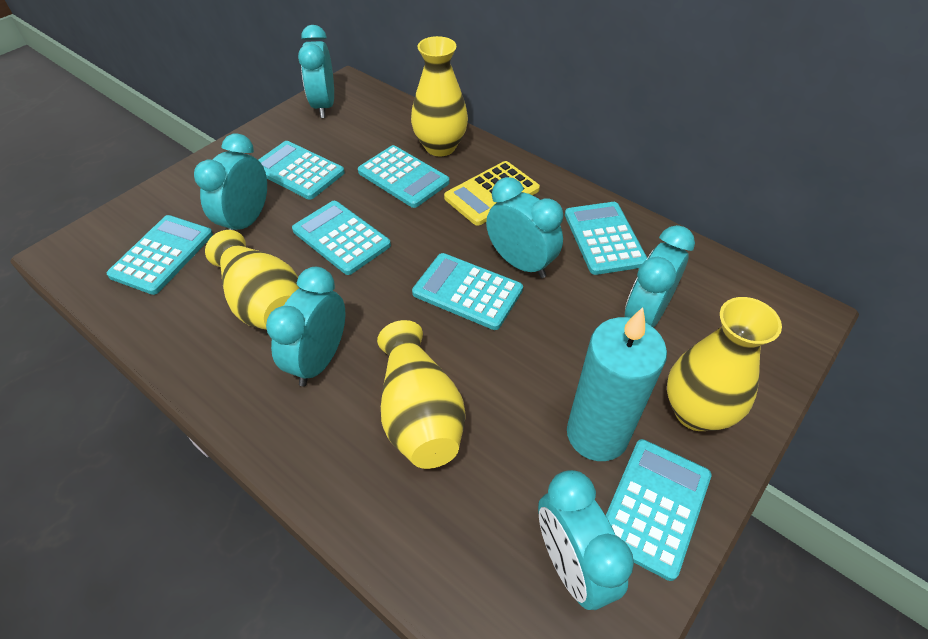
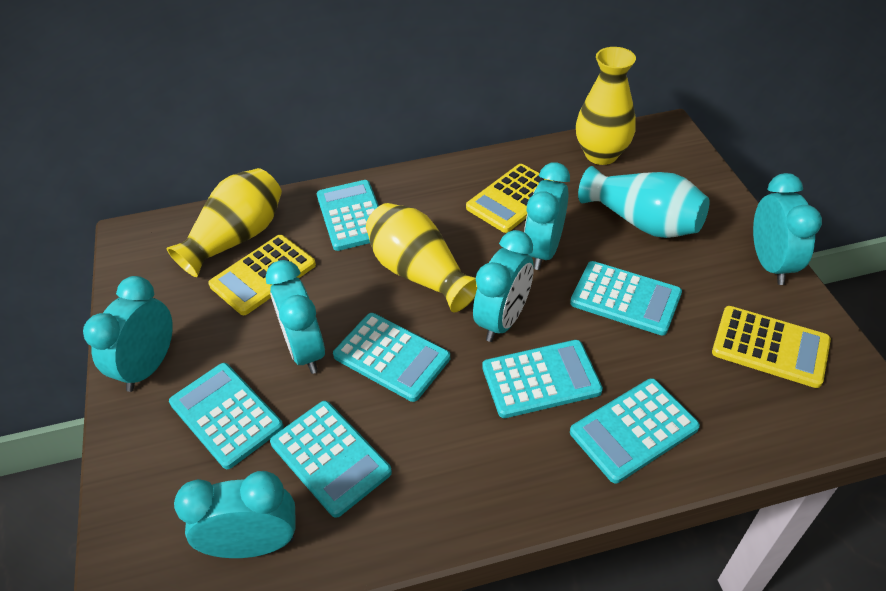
turquoise candle: [567,307,667,461] = 1 -> none = 0
turquoise vase: none = 0 -> [578,166,709,238] = 1
yellow calculator: [444,161,540,226] = 1 -> [208,235,316,315] [466,164,553,233] [712,306,831,388] = 3
yellow vase: [205,230,299,330] [377,320,466,469] [411,36,468,156] [667,297,782,431] = 4 -> [167,168,282,277] [366,203,477,312] [576,47,636,165] = 3

